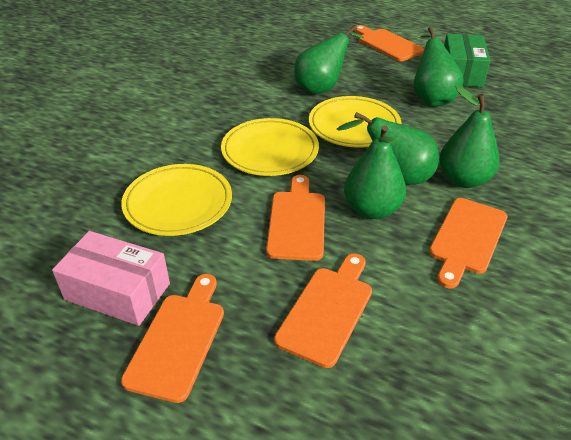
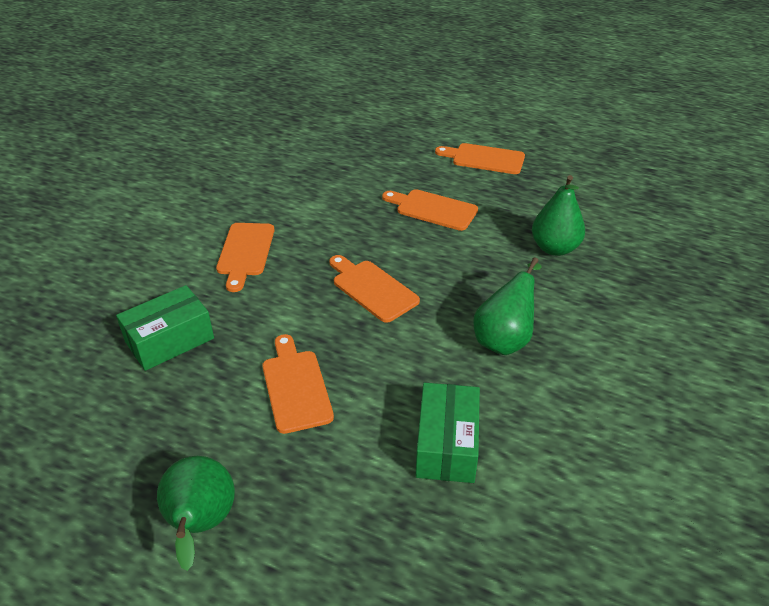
green box: [444,34,490,87] = 1 -> [116,285,214,371] [416,383,480,483] = 2
green pear: [294,25,364,94] [337,112,439,185] [344,125,406,219] [414,27,463,106] [439,86,500,188] = 5 -> [157,456,235,571] [473,257,542,355] [532,175,585,256] = 3
pink box: [52,231,170,326] = 1 -> none = 0
yellow plate: [121,164,232,236] [221,118,319,176] [309,96,401,147] = 3 -> none = 0

